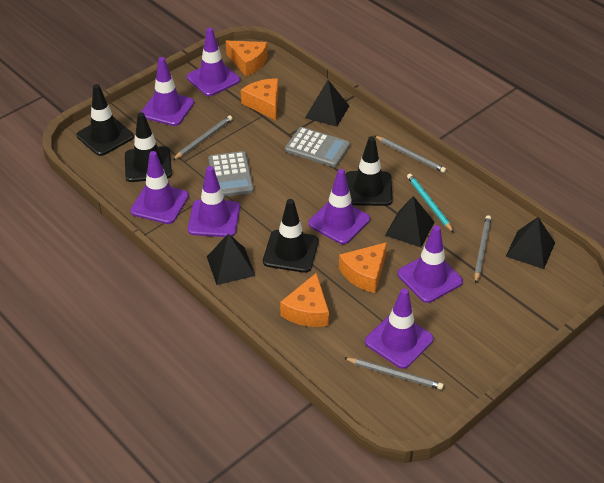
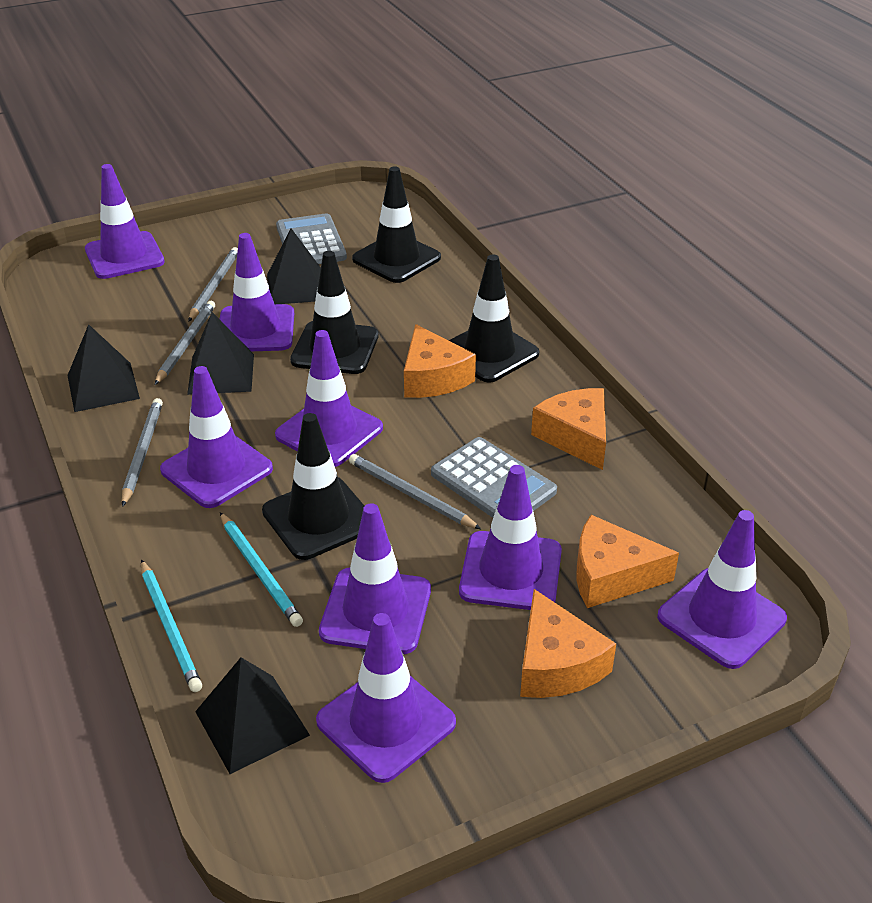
purple traffic cone: [130,151,189,224] [141,57,194,126] [187,28,240,96] [188,166,240,237] [308,169,370,244] [365,288,434,369] [397,225,463,303] = 7 -> [85,164,165,279] [160,366,273,508] [220,233,294,351] [275,330,383,467] [316,613,456,783] [319,503,431,654] [459,465,562,610] [657,510,787,669] = 8
turquoise pencil: [407,174,454,233] = 1 -> [141,559,202,692] [220,512,303,627] = 2

